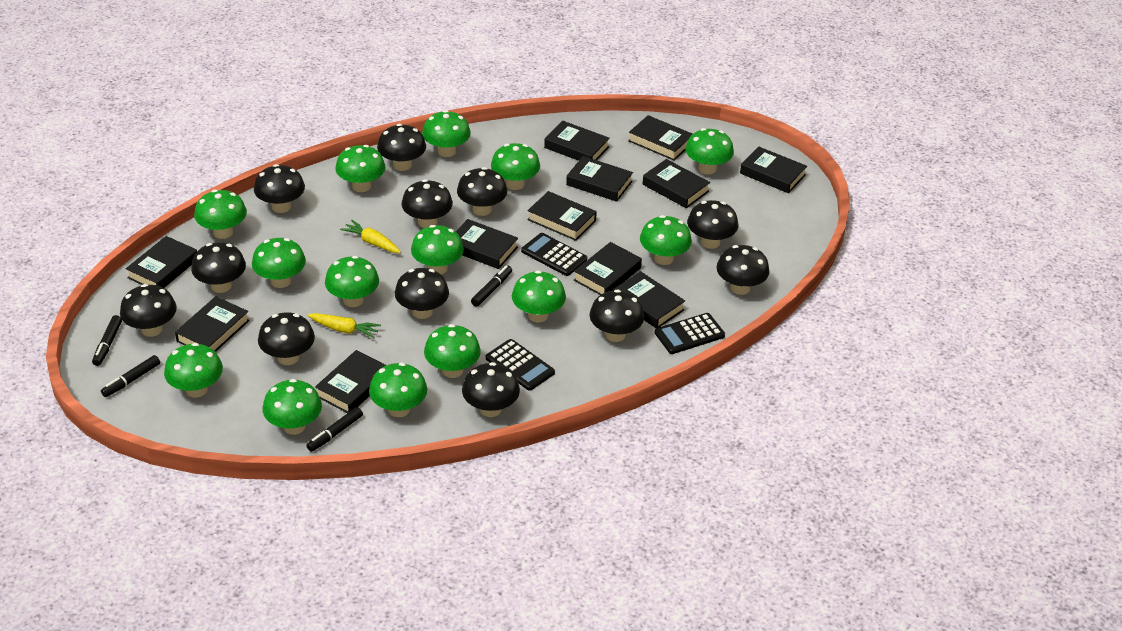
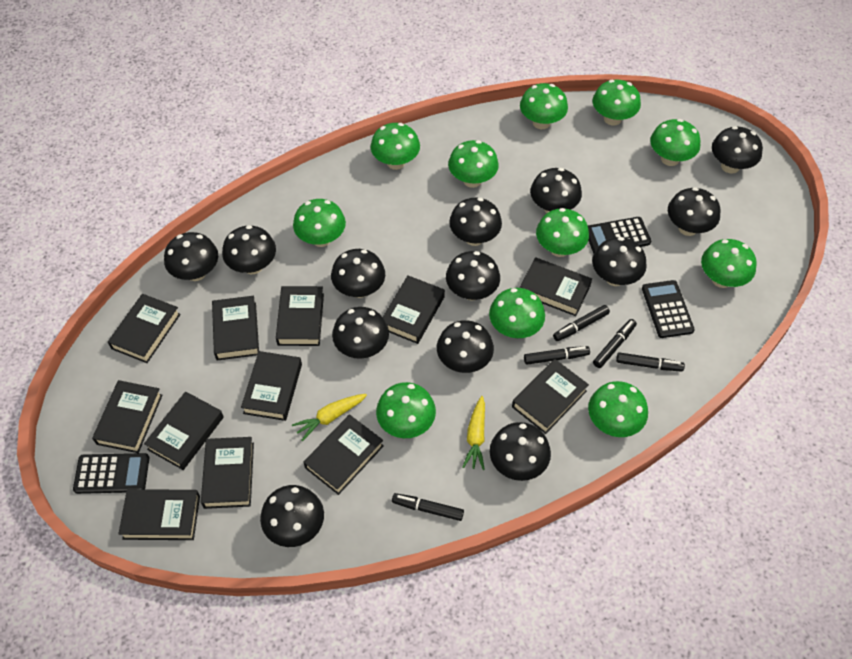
black marker: [92,315,122,366] [101,355,160,397] [306,407,363,452] [471,266,512,307] = 4 -> [392,493,464,521] [524,346,590,365] [553,305,610,341] [593,319,637,368] [616,352,685,372] = 5
black mushroom: [120,284,177,337] [191,242,246,293] [254,164,305,213] [258,312,315,365] [377,124,426,171] [395,268,449,319] [402,179,453,228] [457,167,507,216] [462,362,520,417] [590,289,644,342] [687,200,738,249] [717,245,769,295] = 12 -> [164,232,218,281] [222,225,276,274] [260,485,324,547] [331,249,385,298] [332,307,389,359] [437,320,494,373] [446,251,500,301] [449,198,502,246] [490,422,551,481] [530,168,582,213] [592,237,647,286] [668,187,720,236] [712,126,763,174] = 13
green mushroom: [164,343,223,398] [194,190,247,239] [252,238,306,288] [263,379,322,435] [325,256,379,307] [335,145,385,192] [369,362,427,417] [411,225,464,274] [422,110,471,157] [424,324,481,378] [491,143,540,190] [512,271,566,323] [640,215,692,265] [685,128,734,175] = 14 -> [293,199,346,247] [371,123,420,170] [376,382,436,438] [448,140,499,188] [489,288,545,338] [520,83,568,129] [536,208,589,257] [588,381,648,437] [593,79,641,126] [650,119,701,166] [701,239,757,288] = 11

